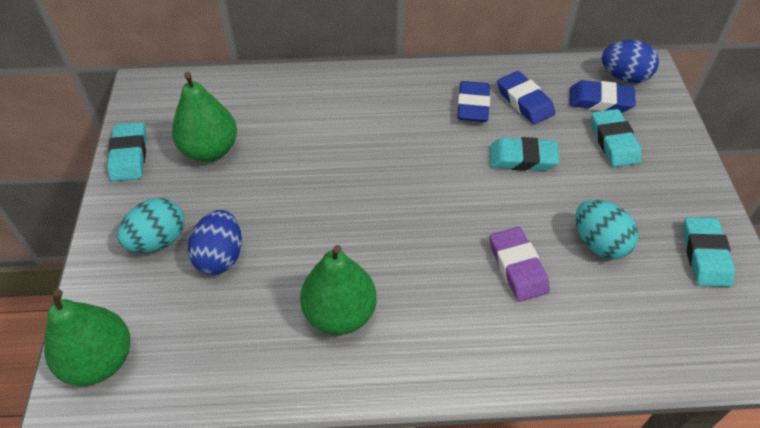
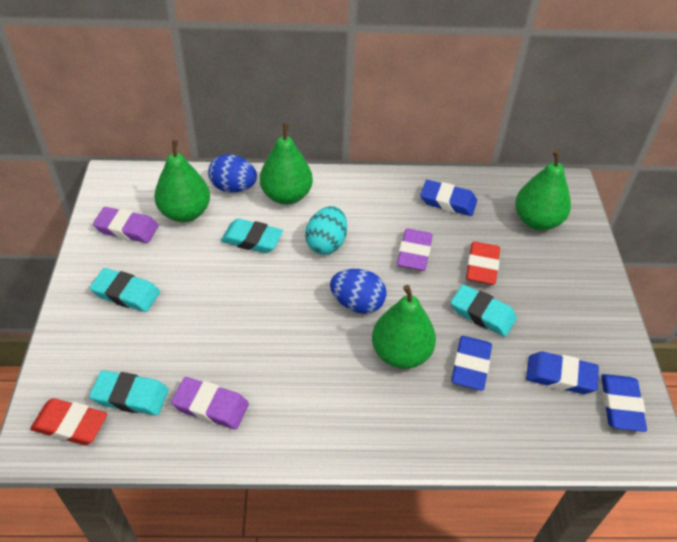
blue eraser: [457,81,490,122] [497,71,555,124] [569,80,636,113] = 3 -> [420,180,477,216] [451,336,492,390] [526,352,599,394] [601,374,647,432] = 4
green pear: [44,289,130,386] [172,72,237,162] [300,245,377,335] = 3 -> [154,140,210,222] [260,123,313,205] [372,285,436,369] [515,150,571,231] = 4
purple eraser: [490,227,550,302] = 1 -> [93,207,159,243] [171,377,249,430] [397,229,433,271] = 3
red eraser: none = 0 -> [30,398,107,445] [466,242,500,285] = 2
turquoise egg: [117,198,184,253] [575,200,638,259] = 2 -> [305,206,347,255] = 1

